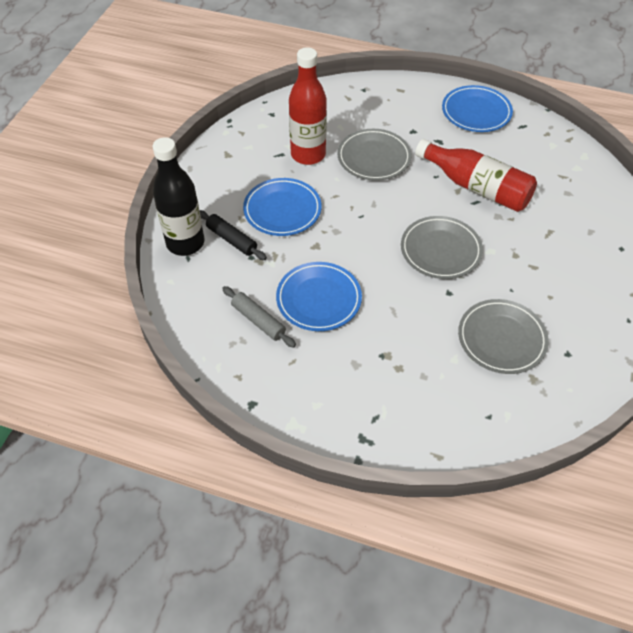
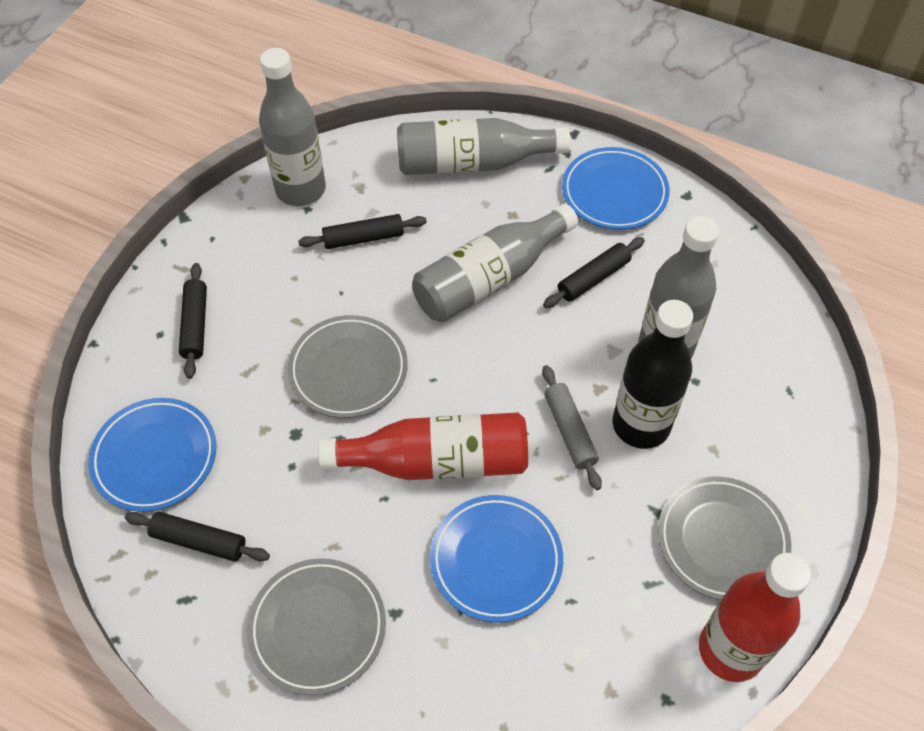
black rolling pin: [200,210,267,260] = 1 -> [125,512,270,561] [179,263,207,379] [298,214,427,249] [543,237,645,308] = 4
grey bottle: none = 0 -> [259,48,326,206] [397,118,570,175] [412,204,578,322] [638,216,719,359] = 4

